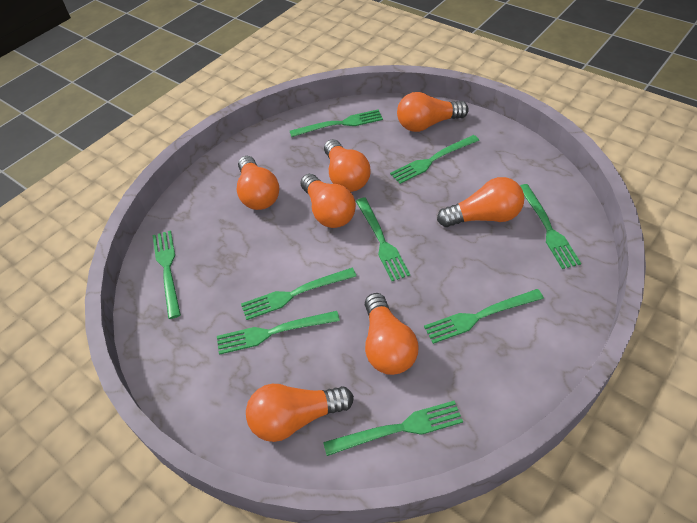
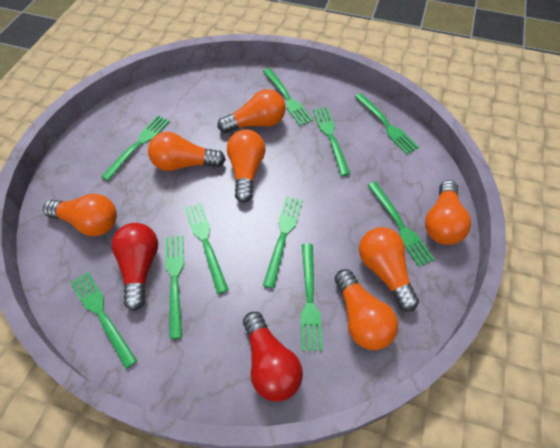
green fork: [153,230,181,319] [217,311,340,355] [241,268,356,320] [290,109,383,137] [323,400,463,456] [356,197,410,281] [390,135,479,184] [424,289,544,344] [520,184,581,269] = 9 -> [70,271,137,369] [101,115,170,181] [165,235,184,339] [185,203,229,294] [263,68,313,126] [263,197,302,288] [301,244,323,351] [313,107,350,176] [355,93,419,155] [368,181,435,267] = 10
red light bulb: none = 0 -> [112,223,158,311] [243,312,303,402] = 2

